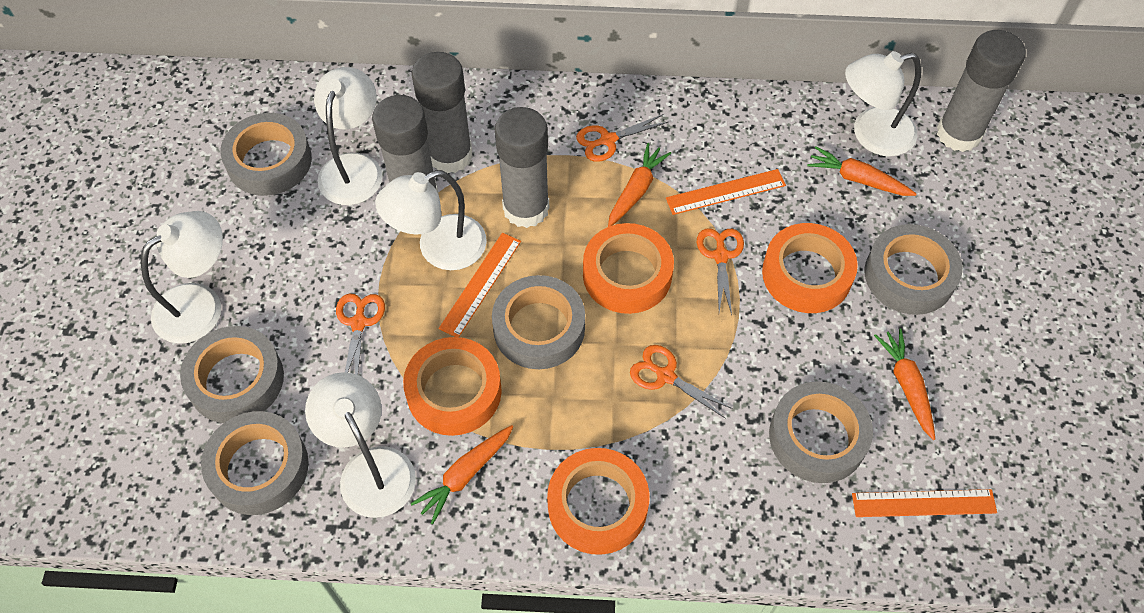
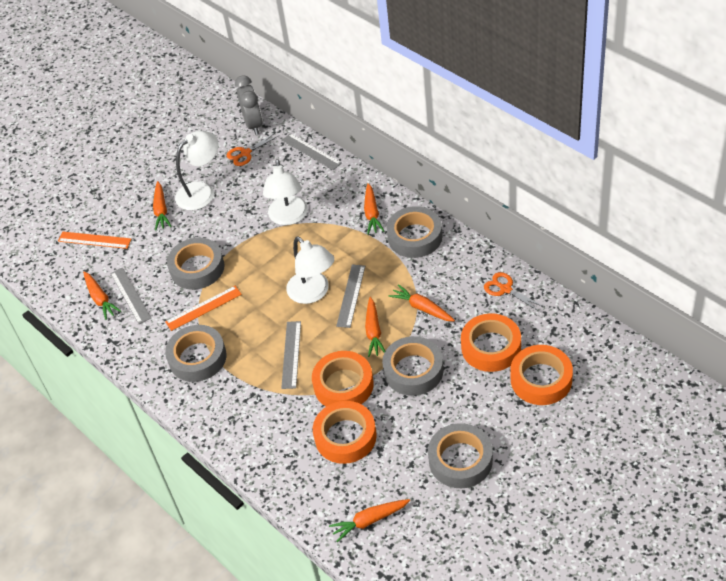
grey clock: none = 0 -> [235,75,263,135] = 1
grey glue stick: [372,95,439,195] [412,52,473,173] [495,107,549,228] [937,30,1026,152] = 4 -> none = 0
grey ruler: none = 0 -> [110,268,151,324] [281,321,301,389] [282,133,342,170] [336,265,365,328] = 4
grey tape: [180,326,284,423] [201,411,309,515] [221,113,312,196] [492,275,585,369] [769,381,873,483] [864,224,963,315] = 6 -> [165,325,227,382] [167,238,224,290] [382,336,444,396] [387,206,442,258] [428,423,493,488] = 5
orange carrot: [411,425,513,524] [608,143,671,227] [807,146,917,196] [874,328,935,440] = 4 -> [83,271,121,320] [153,181,172,231] [329,499,410,542] [364,183,384,234] [365,297,385,357] [388,284,455,322] = 6
orange ruler: [439,233,521,337] [666,169,786,215] [852,489,997,517] = 3 -> [58,232,131,249] [165,286,242,331] = 2
orange scissors: [336,294,385,375] [576,114,668,162] [630,345,733,419] [697,228,744,315] = 4 -> [226,132,280,166] [484,272,544,312] = 2
white lamp: [141,211,223,344] [305,372,416,518] [314,67,382,205] [375,170,487,270] [845,51,921,156] = 5 -> [175,131,219,211] [263,159,308,225] [286,236,334,304] = 3

